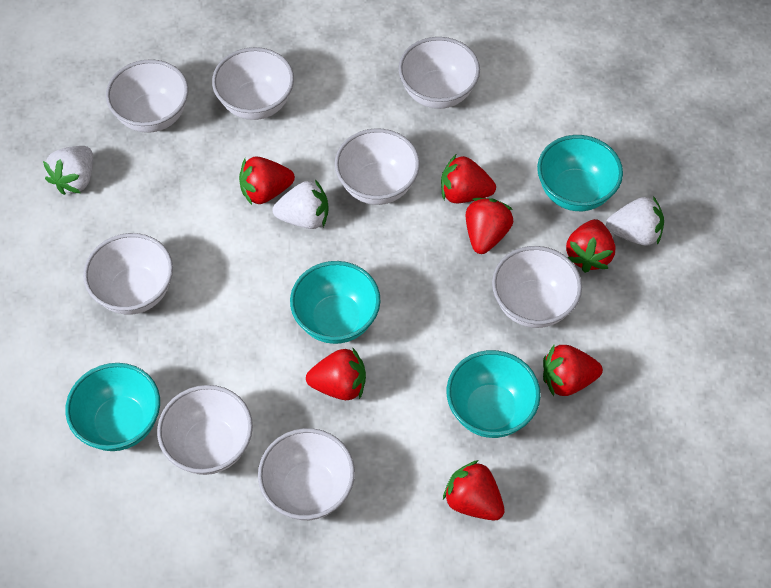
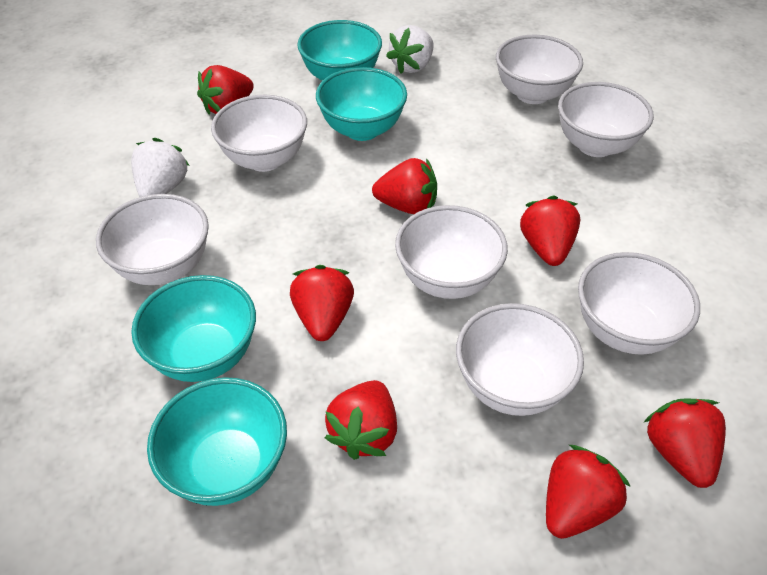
white bowl: [83,233,173,314] [106,59,189,133] [157,385,253,475] [212,47,294,120] [258,428,355,520] [335,128,420,205] [398,37,480,109] [492,246,582,328] = 8 -> [96,194,209,285] [211,95,307,172] [395,205,508,299] [456,303,584,416] [496,35,583,104] [558,82,654,157] [578,252,700,355] = 7
white strawberry: [43,146,93,195] [273,180,329,229] [606,196,664,246] = 3 -> [131,138,190,197] [386,25,434,74] = 2

